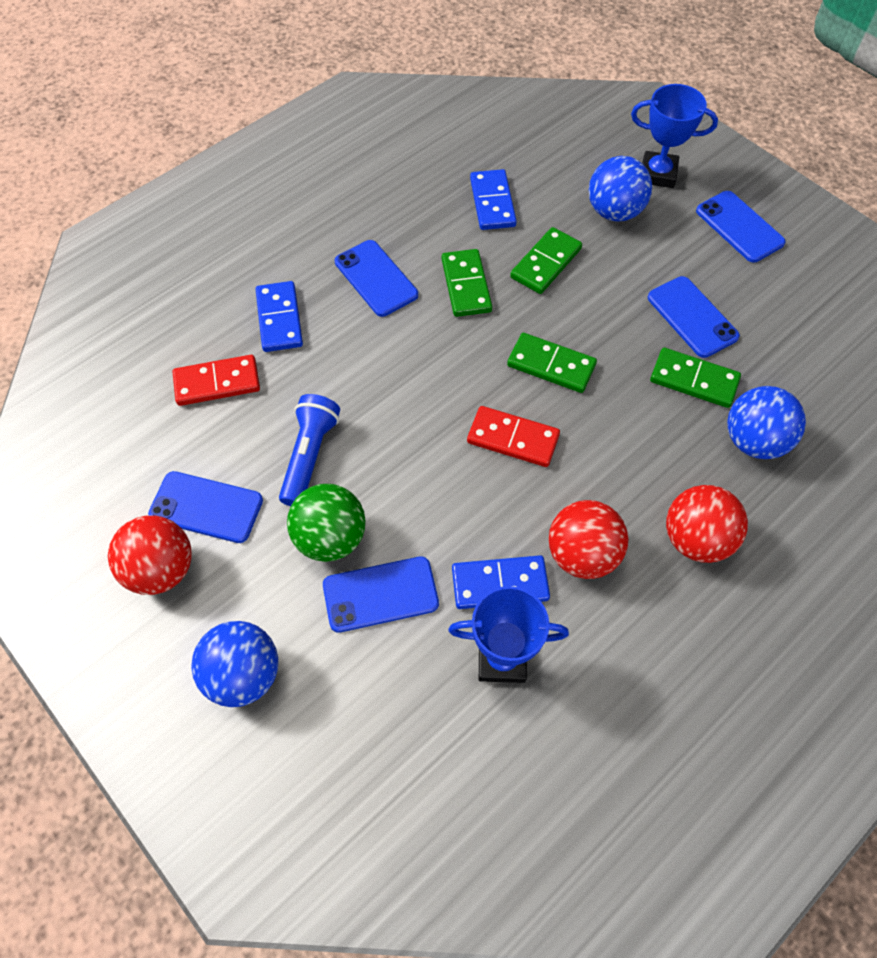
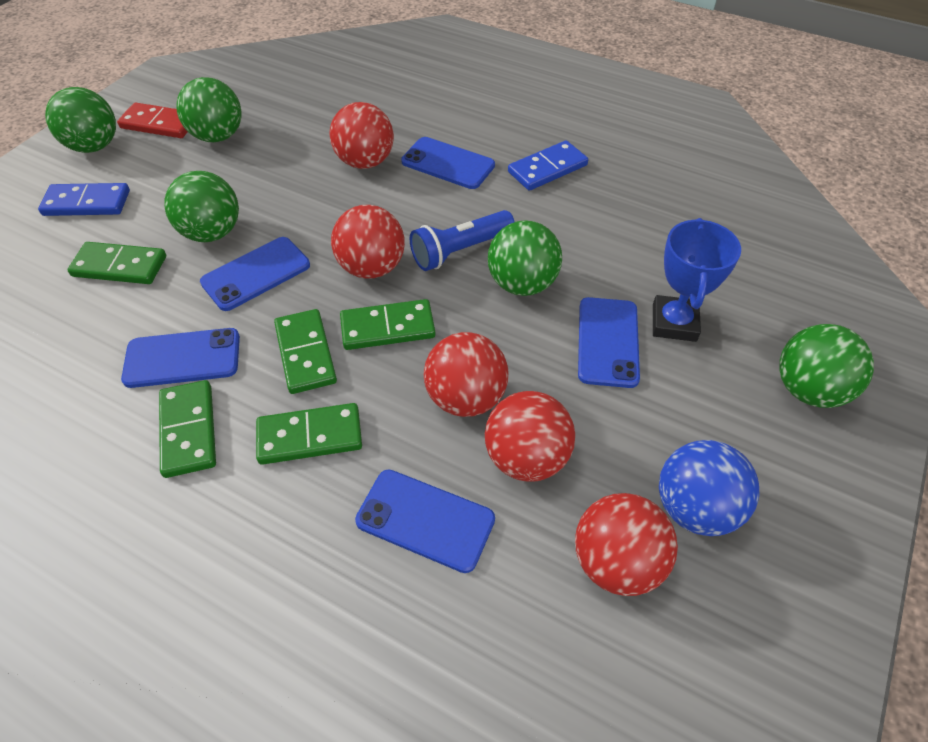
blue ball: [191,621,278,707] [589,156,652,222] [727,386,806,459] = 3 -> [659,440,759,536] = 1
blue domino: [256,281,303,352] [452,555,550,609] [470,169,517,230] = 3 -> [38,183,130,216] [508,140,588,191] = 2
blue trophy: [448,586,569,683] [631,84,718,188] = 2 -> [653,218,741,342] = 1
green ball: [287,484,365,562] = 1 -> [45,87,116,153] [164,171,239,242] [176,77,242,142] [488,220,562,296] [779,324,874,408] = 5
green domino: [442,249,492,317] [507,333,597,393] [510,227,582,294] [650,348,741,408] = 4 -> [68,242,166,284] [159,380,216,478] [256,403,362,465] [274,309,337,394] [340,299,435,350] = 5
red ball: [108,515,192,595] [549,500,629,579] [666,485,748,563] = 3 -> [330,102,394,169] [331,205,405,279] [424,332,508,417] [485,391,575,482] [575,493,678,596] = 5
red domino: [173,355,260,406] [467,406,560,467] = 2 -> [117,102,188,138] = 1

